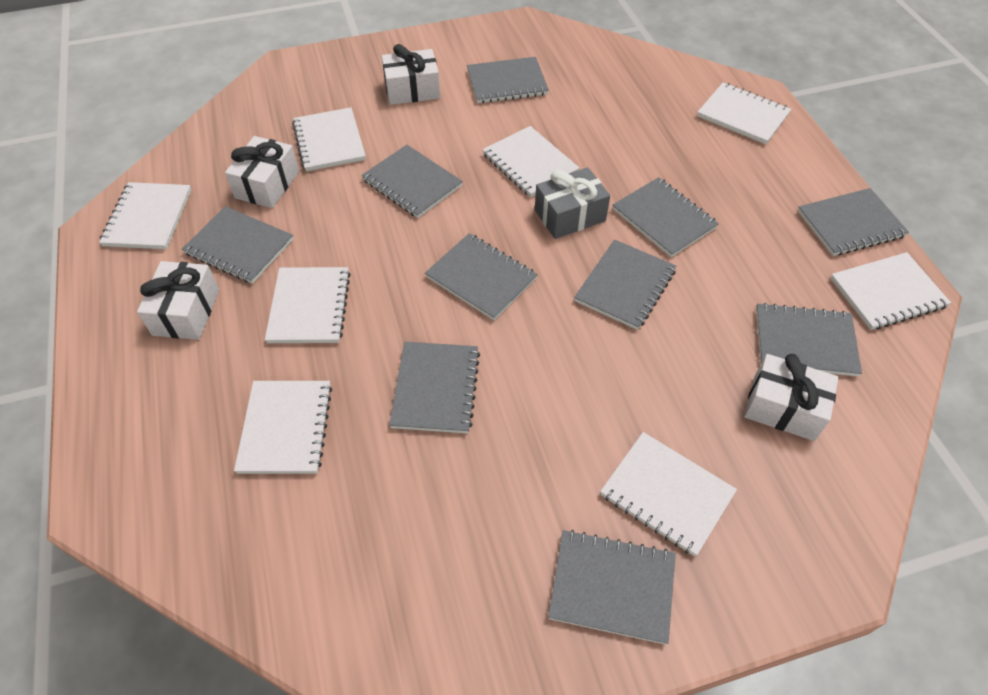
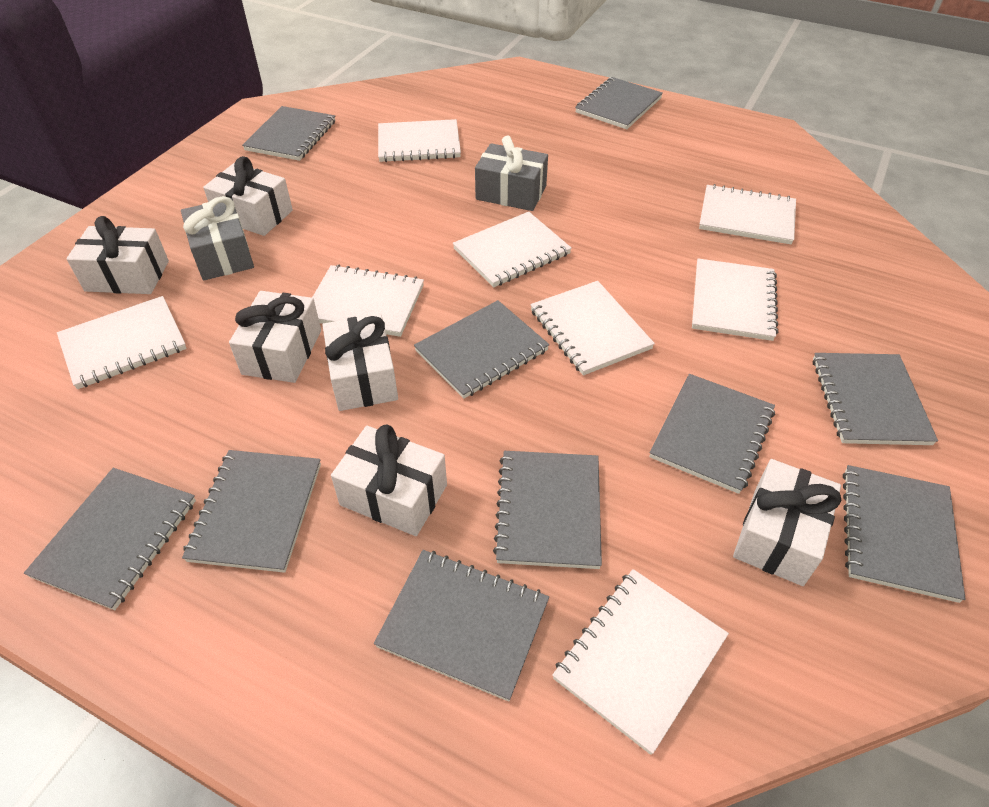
grey gift: [535,167,610,239] = 1 -> [181,196,254,281] [475,136,548,211] = 2
white gift: [137,261,219,340] [225,136,299,208] [382,44,440,105] [744,354,839,441] = 4 -> [67,216,169,294] [203,156,293,236] [229,291,321,383] [323,314,398,411] [331,424,447,536] [733,459,841,586] = 6

